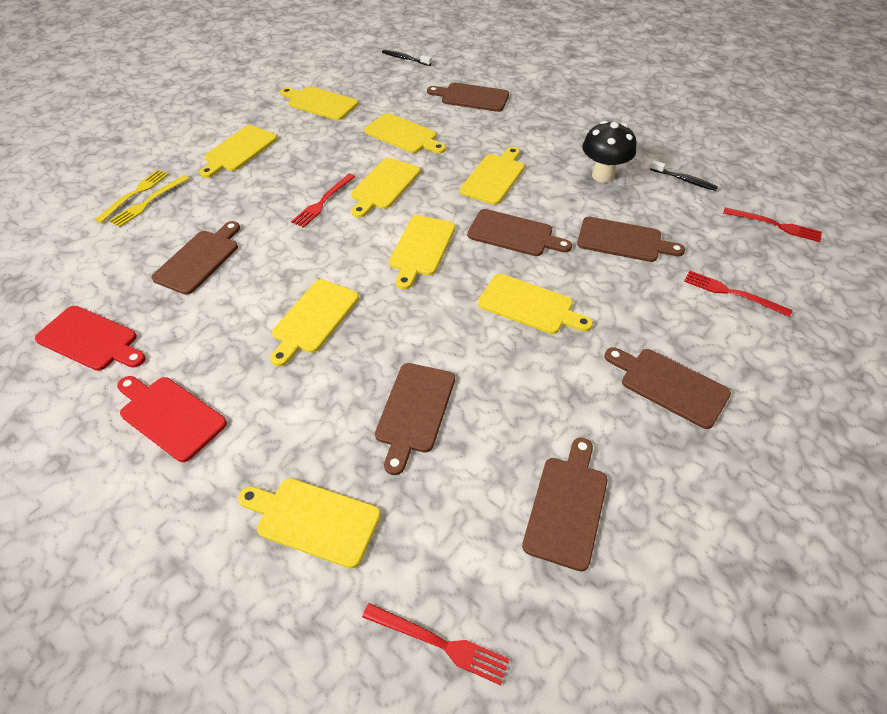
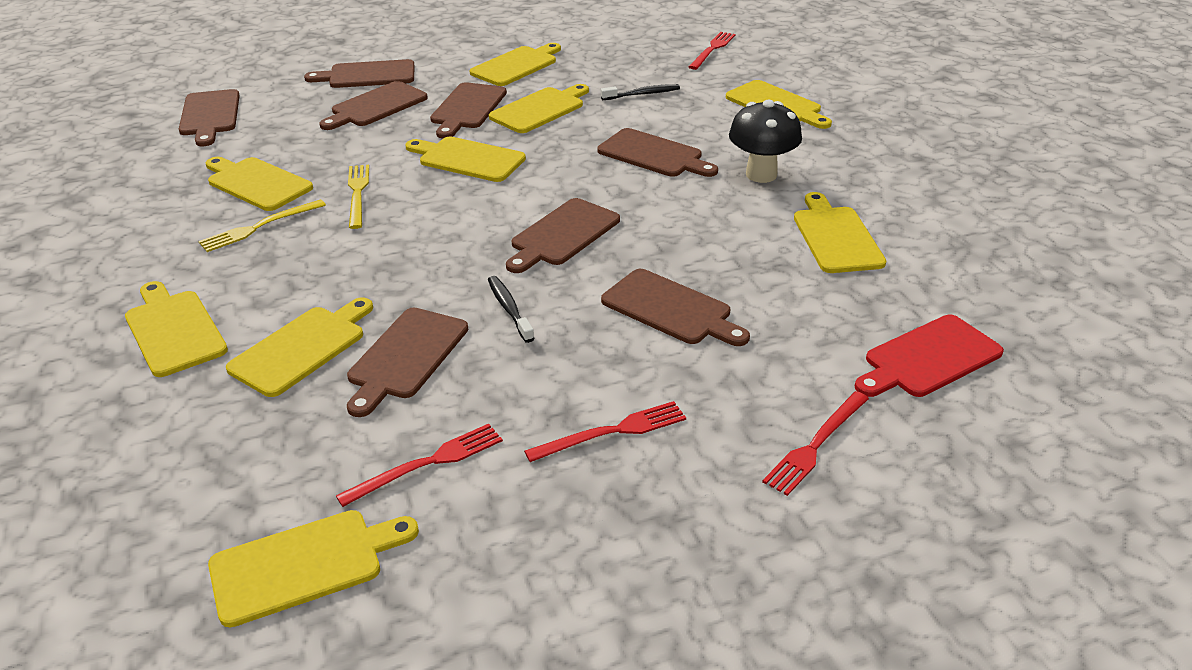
brown cutting board: [151,221,240,295] [375,363,455,475] [427,83,509,112] [467,209,572,256] [522,438,607,571] [577,217,685,262] [604,347,731,429] = 7 -> [179,89,240,146] [304,59,415,88] [319,81,428,130] [347,308,468,417] [430,82,507,139] [506,198,620,273] [598,128,718,177] [601,269,750,346] = 8
red cutting board: [35,306,146,371] [117,376,227,462] = 2 -> [855,315,1004,397] = 1

